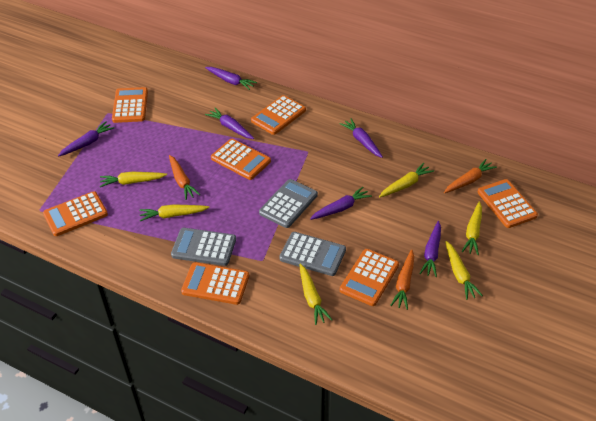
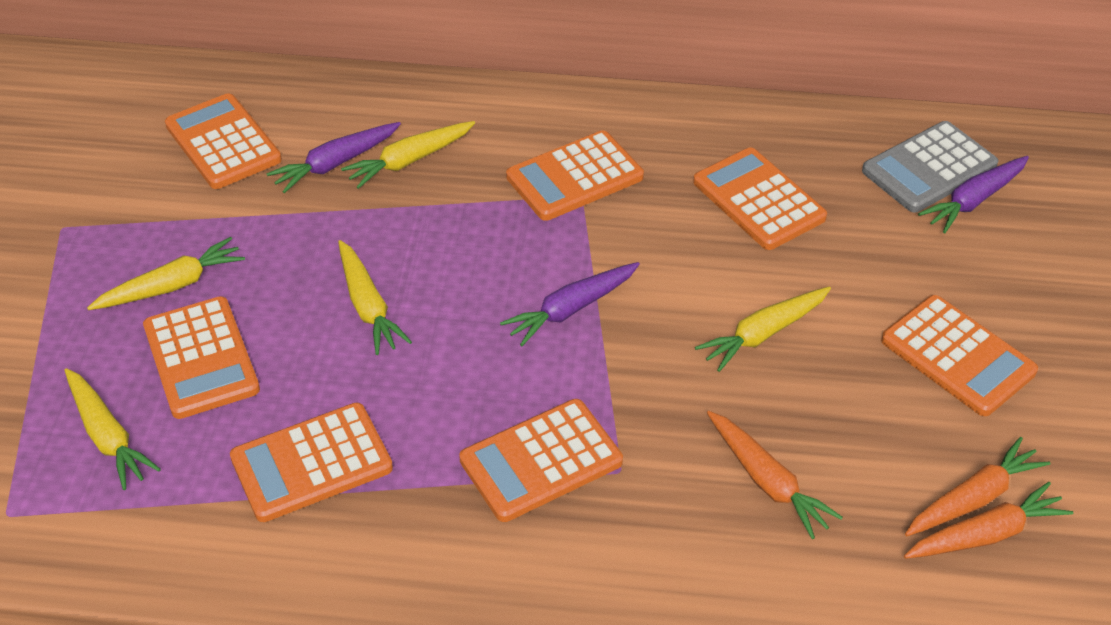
grey calculator: [171,228,236,266] [259,179,318,228] [279,232,346,276] = 3 -> [862,121,999,212] = 1
purple carrot: [58,122,114,157] [205,67,257,90] [205,108,254,139] [310,187,372,220] [340,119,383,158] [419,221,441,277] = 6 -> [266,122,401,193] [500,262,640,346] [918,156,1029,233] = 3
yellow carrot: [100,172,167,187] [139,204,210,221] [299,264,332,325] [379,163,434,198] [445,241,483,300] [462,201,482,255] = 6 -> [64,368,161,490] [87,237,245,310] [338,240,412,355] [341,121,475,189] [695,286,831,372] = 5

